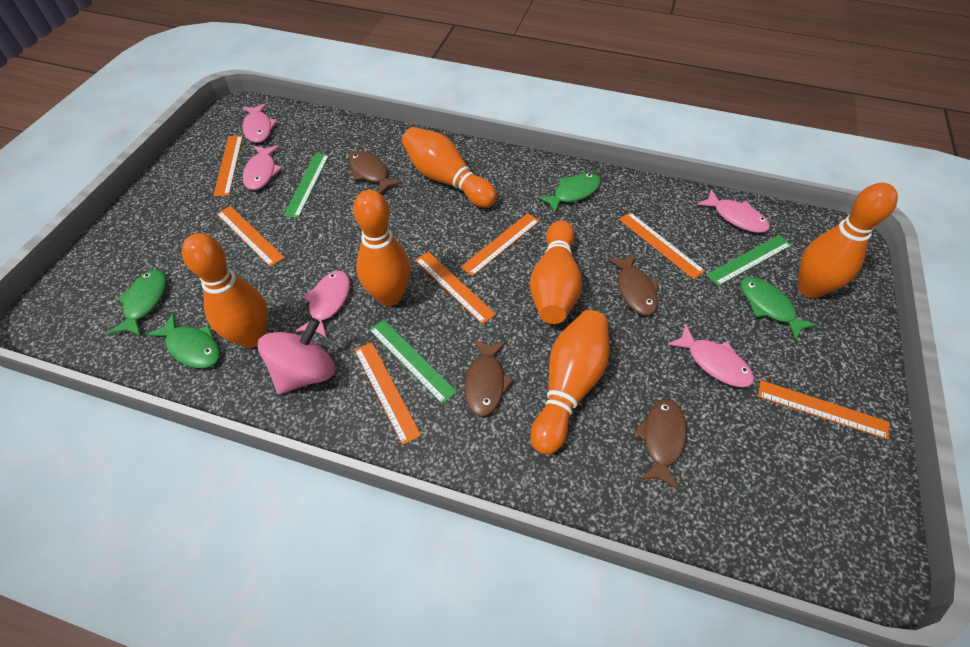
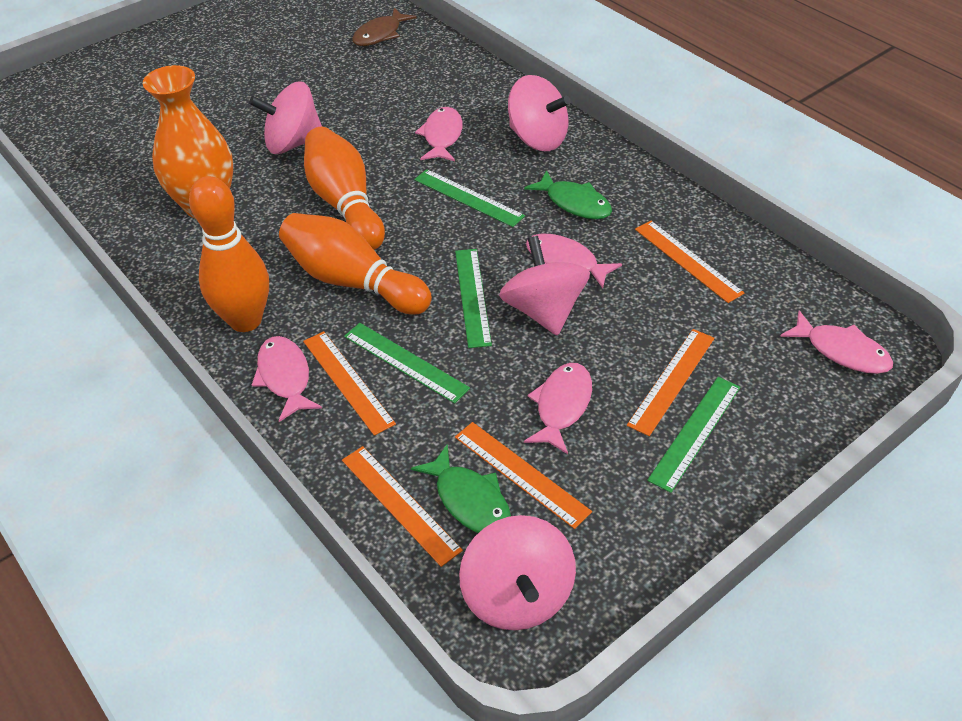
brown fish: [349,151,402,194] [464,339,514,416] [607,254,659,315] [634,399,687,490] = 4 -> [352,8,417,46] = 1
green fish: [108,270,167,336] [146,313,220,369] [537,173,601,213] [741,277,817,341] = 4 -> [411,444,511,533] [524,170,612,219] = 2
green ruler: [283,153,329,218] [369,319,457,404] [706,235,792,286] = 3 -> [344,323,470,403] [414,169,525,227] [455,249,492,348] [647,377,740,493] = 4
orange bowling pin: [182,233,268,348] [353,190,411,306] [402,127,497,208] [530,220,582,324] [530,310,609,455] [798,183,898,298] = 6 -> [189,176,269,332] [279,213,432,315] [304,127,385,250] = 3
orange ruler: [213,136,243,197] [217,206,285,267] [355,342,421,445] [415,252,496,324] [460,213,540,276] [619,212,705,279] [758,380,889,440] = 7 -> [303,331,396,436] [342,446,463,567] [455,422,592,529] [627,329,715,436] [635,221,744,303] = 5
orange vase: none = 0 -> [143,65,233,218] = 1
pink spinning top: [258,318,335,394] = 1 -> [249,81,322,154] [459,515,576,630] [499,236,590,336] [508,75,570,151] = 4

